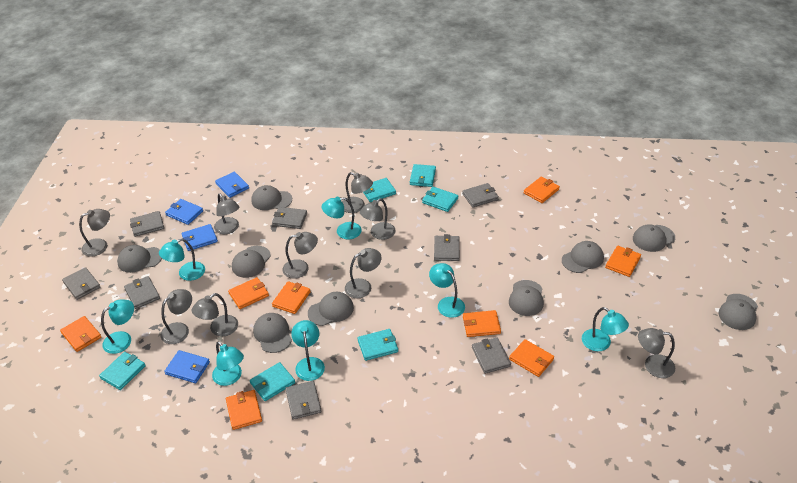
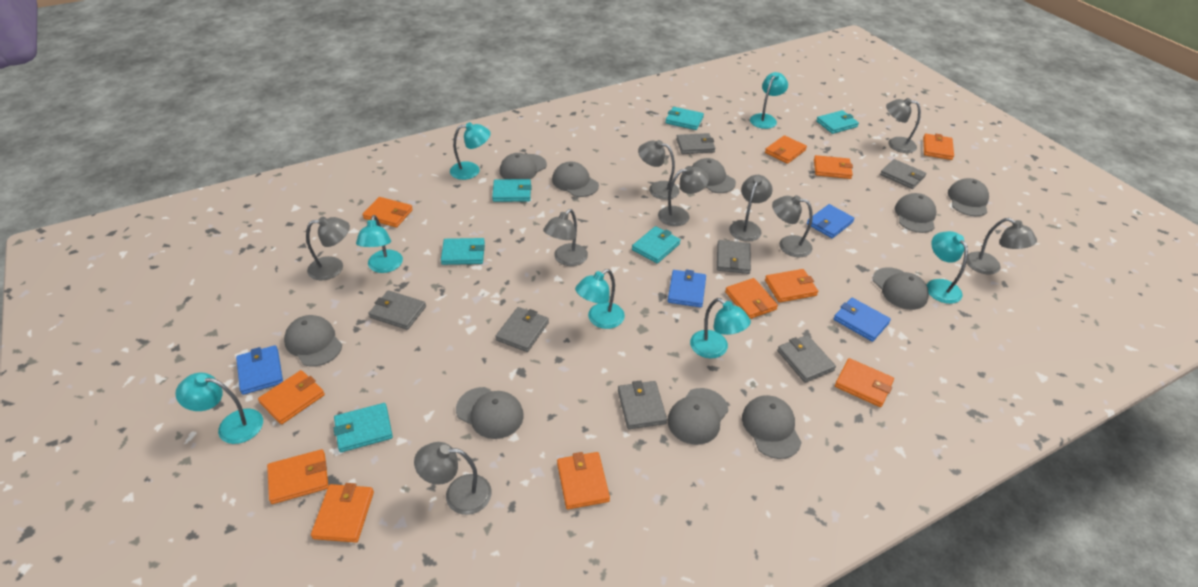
grey cap: [117,245,162,273] [232,246,271,278] [251,185,292,210] [253,313,292,353] [308,292,354,326] [509,280,544,316] [562,241,604,273] [633,224,675,252] [719,294,758,330] = 9 -> [284,315,342,366] [456,387,524,439] [500,153,547,179] [552,161,599,197] [667,388,728,445] [692,158,736,193] [742,395,802,459] [873,267,929,310] [895,193,936,233] [948,178,989,217] = 10
grey wallet: [62,267,100,300] [124,276,160,309] [130,211,164,237] [272,207,307,229] [285,381,322,420] [434,234,460,261] [462,183,499,208] [472,337,511,374] = 8 -> [369,290,426,330] [495,307,549,352] [618,380,667,429] [676,133,715,154] [717,240,751,274] [777,335,836,383] [880,159,926,189] = 7
orange wallet: [60,316,101,352] [226,390,262,430] [228,277,269,309] [272,281,311,314] [463,310,501,337] [509,339,554,377] [524,176,560,203] [605,246,641,277] = 8 -> [258,370,325,424] [267,449,328,504] [311,483,374,543] [362,197,413,227] [557,452,610,509] [725,278,778,319] [765,135,807,164] [765,269,818,303] [814,155,853,179] [835,358,894,407] [923,134,954,160] = 11

